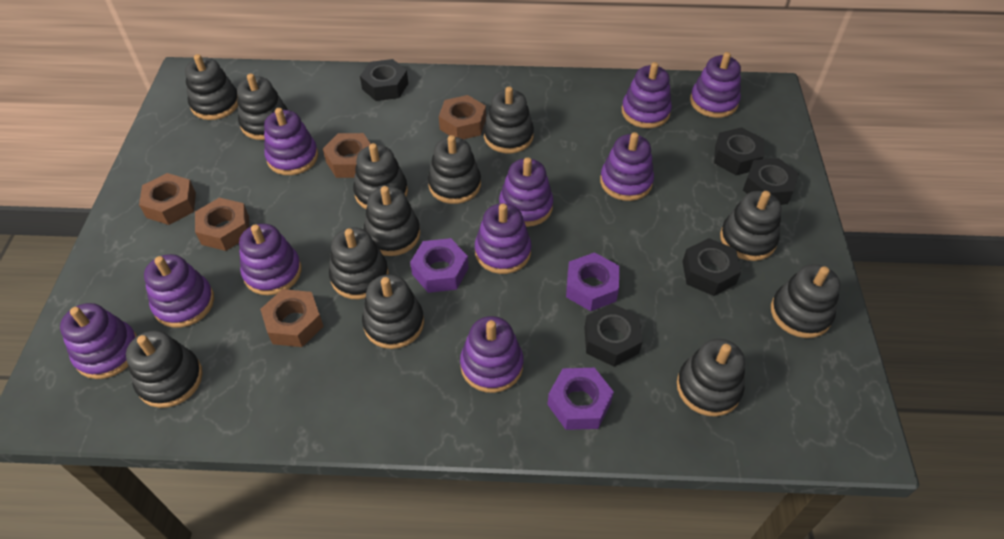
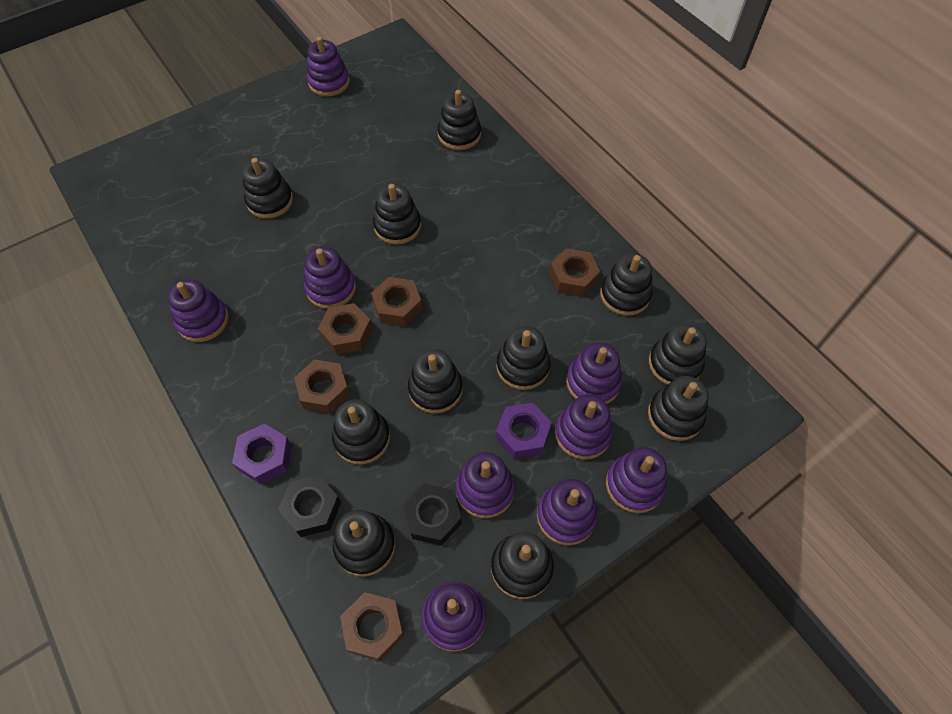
black nut: [360,59,408,101] [584,303,642,367] [683,238,741,296] [714,127,764,175] [743,158,799,205] = 5 -> [278,475,341,537] [403,484,462,546] = 2
black stacking toy: [126,330,203,408] [185,54,238,120] [237,74,288,140] [329,228,389,299] [353,143,408,209] [362,274,424,349] [363,186,420,256] [428,135,481,204] [484,87,534,153] [677,339,745,416] [720,191,781,261] [771,264,840,338] = 12 -> [242,158,293,219] [332,399,390,465] [333,510,396,577] [373,184,421,245] [408,349,463,414] [437,90,481,150] [491,532,554,599] [496,326,550,390] [600,253,653,316] [648,376,709,441] [649,323,707,385] = 11
purple nut: [410,238,469,293] [547,368,614,430] [566,252,619,311] = 3 -> [232,423,291,484] [496,403,552,459] = 2
purple stacking toy: [60,303,137,379] [144,254,214,328] [239,224,301,295] [264,108,318,175] [460,316,524,393] [475,203,531,274] [499,157,553,227] [600,132,654,201] [622,62,672,128] [690,52,741,118] = 10 -> [168,279,229,342] [304,247,356,309] [307,37,350,97] [422,582,486,652] [456,452,515,518] [537,479,598,545] [555,394,613,460] [566,342,622,404] [606,447,667,513] = 9

